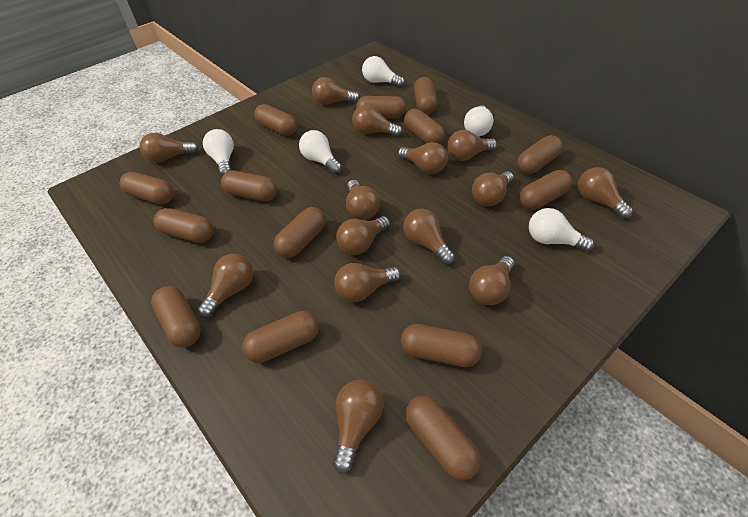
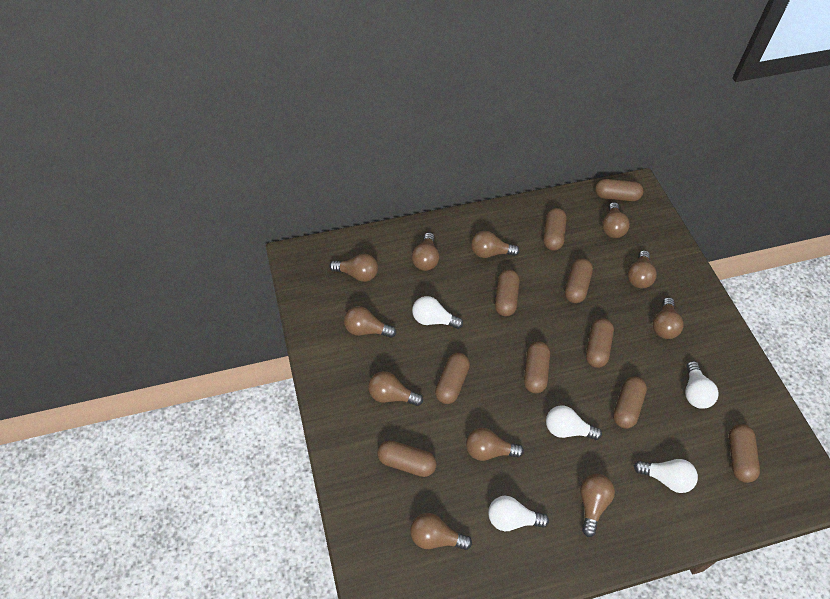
brown capsule: [120,172,174,204] [151,286,201,347] [153,208,214,243] [221,171,277,201] [242,311,319,363] [254,104,297,136] [273,207,326,258] [356,96,406,118] [401,324,482,367] [404,109,445,144] [405,396,480,480] [414,77,437,114] [517,135,563,174] [519,170,572,210] = 14 -> [377,440,437,477] [435,353,470,404] [495,269,520,316] [524,341,550,393] [543,208,567,251] [565,258,593,303] [586,318,614,368] [595,179,644,201] [613,376,647,429] [729,424,760,483] = 10
brown light bulb: [140,133,199,163] [198,254,253,318] [312,77,360,105] [333,380,383,474] [334,263,401,302] [336,216,390,255] [346,180,380,220] [352,105,402,137] [398,142,448,174] [403,209,455,264] [447,130,497,161] [469,256,515,305] [472,171,514,206] [578,167,633,219] = 14 -> [329,254,378,282] [344,306,396,338] [368,371,423,406] [410,513,472,550] [412,232,439,271] [466,428,524,461] [471,231,520,258] [580,474,615,537] [602,202,630,238] [628,250,657,288] [653,297,684,339] = 11

